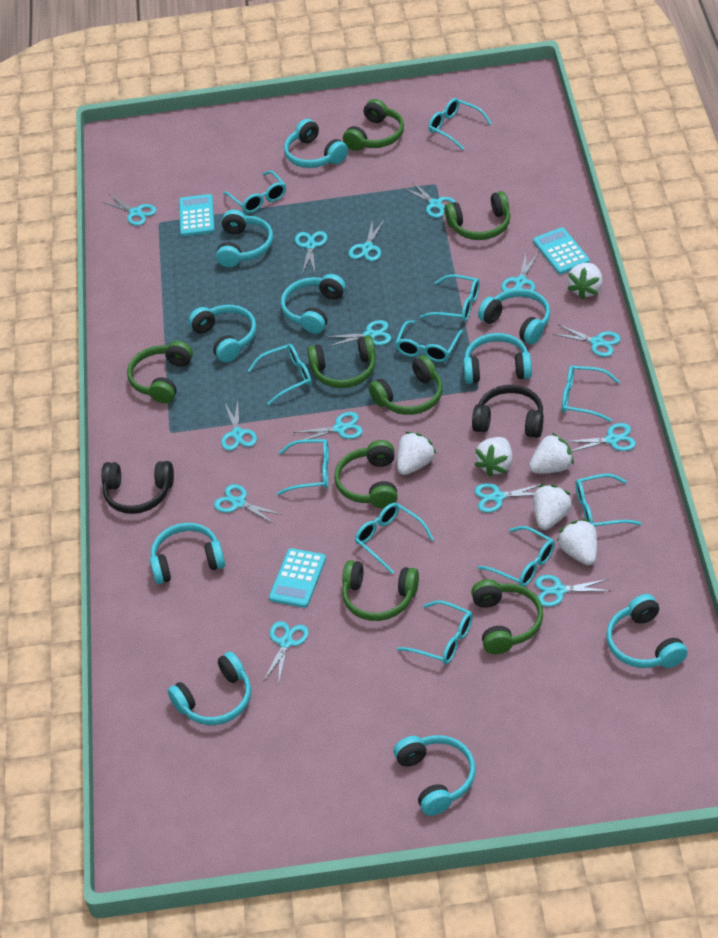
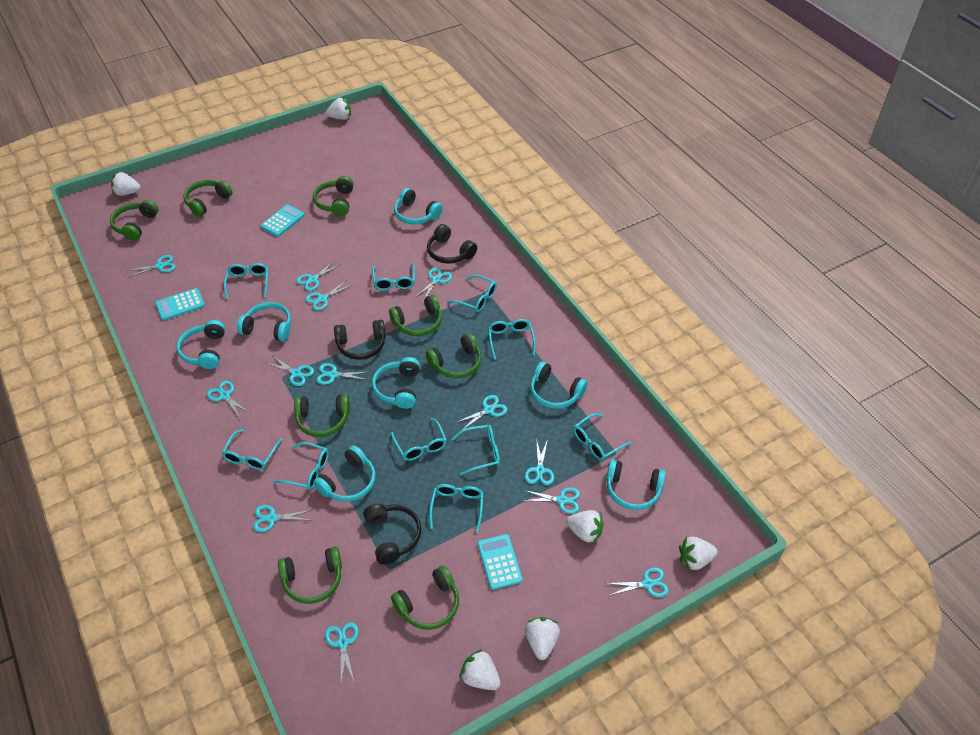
black headphones: [101,461,174,514] [472,385,544,438] = 2 -> [334,320,386,360] [363,504,422,564] [427,224,477,264] = 3
turquoise glasses: [223,171,286,213] [248,344,312,405] [277,439,329,495] [355,503,434,574] [395,320,463,362] [397,601,473,664] [420,274,480,322] [428,98,492,150] [478,526,555,587] [562,365,620,422] [576,474,641,526] = 11 -> [221,429,282,470] [224,263,268,300] [273,442,329,490] [372,264,415,290] [391,418,447,461] [429,484,483,533] [447,275,497,312] [452,425,500,475] [488,319,536,359] [573,413,632,460] = 10
turquoise headphones: [150,523,225,584] [168,651,251,725] [189,305,257,362] [216,210,273,267] [281,274,346,334] [284,119,348,168] [394,735,476,816] [463,333,532,384] [478,288,550,344] [606,594,687,668] = 10 -> [177,320,225,369] [237,302,291,341] [313,445,376,502] [372,357,420,409] [394,188,442,224] [530,361,587,409] [606,459,666,510] = 7
turquoise scissors: [102,194,157,226] [214,484,283,524] [221,401,257,451] [263,621,309,682] [293,412,363,440] [295,231,327,274] [325,320,391,347] [348,218,385,261] [403,181,456,218] [474,483,545,513] [501,252,539,292] [535,575,610,607] [552,325,621,357] [565,423,636,452] = 14 -> [127,255,176,278] [207,381,249,418] [253,505,312,532] [267,356,314,386] [296,261,340,291] [305,281,351,311] [316,363,367,385] [325,622,359,684] [416,267,452,302] [456,395,508,429] [524,487,580,514] [525,438,554,485] [606,567,669,597] = 13

